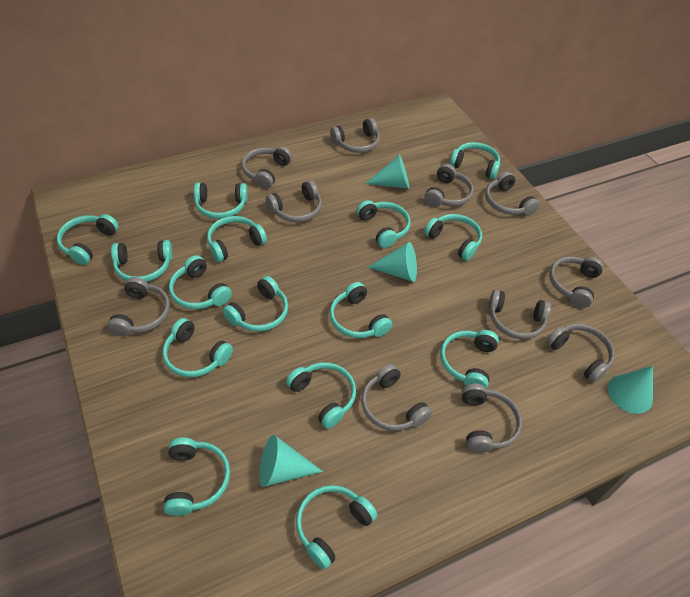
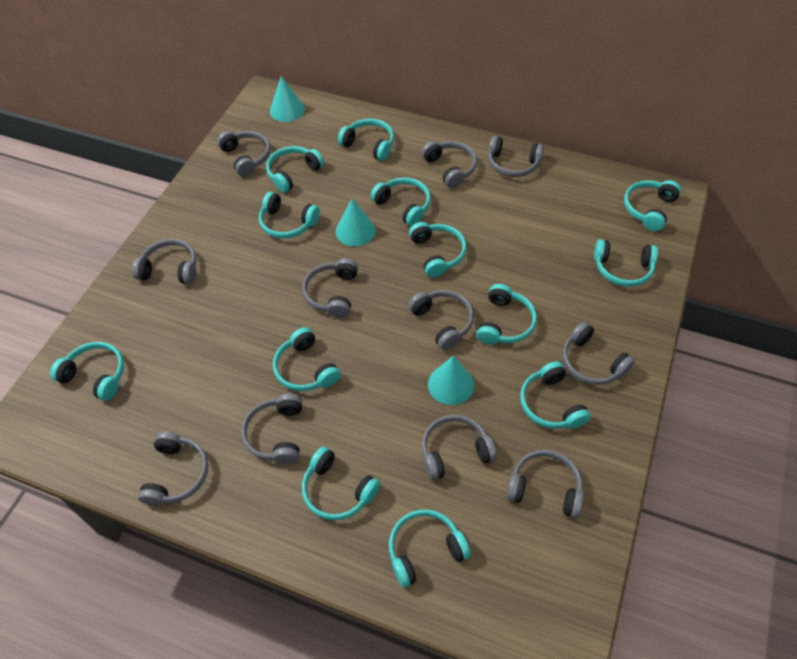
turquoise cone: [259,435,323,487] [365,154,409,189] [368,242,417,282] [608,366,653,414] = 4 -> [270,76,305,122] [336,198,375,246] [428,356,474,405] = 3
turquoise headphones: [57,214,119,265] [111,240,173,282] [162,318,233,377] [163,438,230,516] [169,255,232,309] [194,183,248,219] [207,216,267,262] [223,276,288,332] [286,362,356,429] [296,485,377,570] [330,282,392,338] [357,200,411,248] [424,214,482,260] [440,330,499,388] [450,142,500,179] = 15 -> [50,342,124,401] [259,192,320,239] [266,146,324,193] [273,327,341,391] [302,447,380,520] [338,118,394,161] [370,177,431,226] [389,509,471,588] [409,222,467,278] [476,284,537,345] [520,361,591,429] [594,239,658,287] [624,180,681,231] = 13

